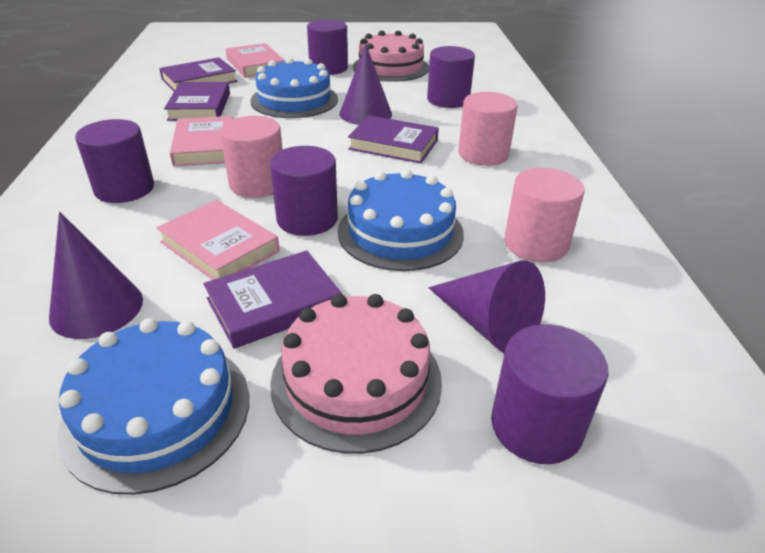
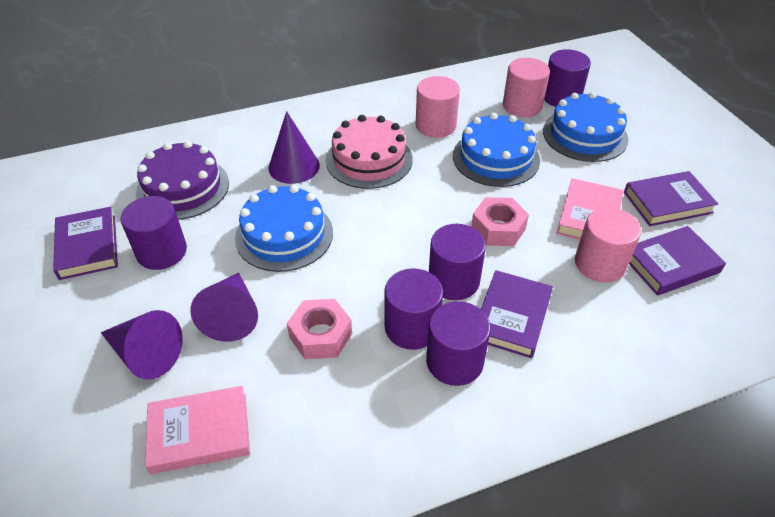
pink book: [156,200,279,280] [170,116,233,166] [226,43,285,78] = 3 -> [145,386,250,474] [556,178,623,240] = 2
pink cake: [270,294,442,454] [353,31,429,82] = 2 -> [326,115,413,189] = 1
pink nut: none = 0 -> [287,299,352,359] [471,197,529,246] = 2
purple cake: none = 0 -> [136,141,229,220] = 1

